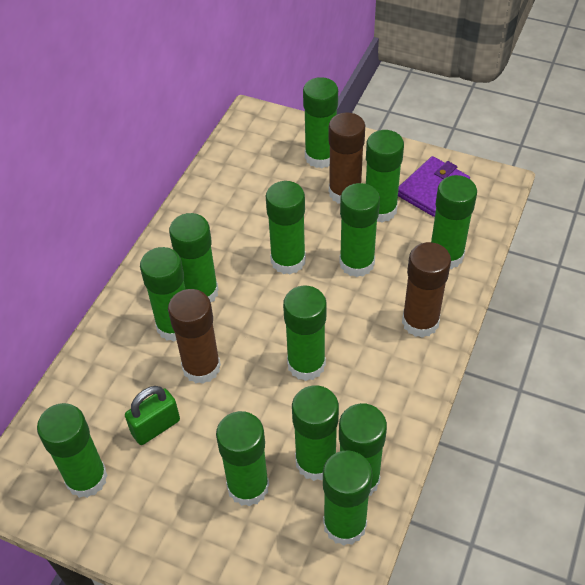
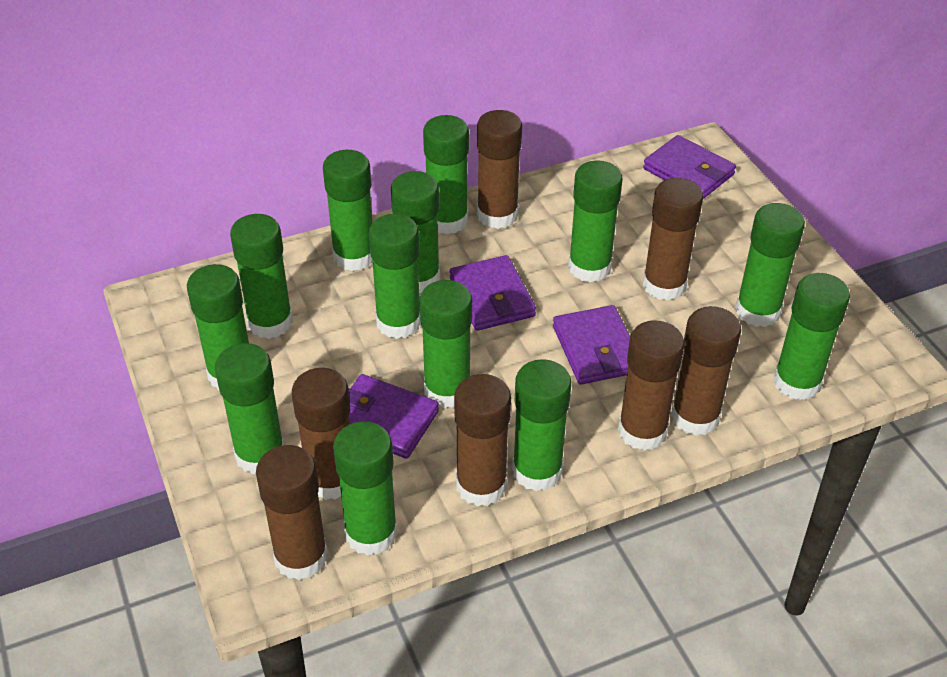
brown glue stick: [168,289,221,384] [329,113,365,204] [402,242,451,338] = 3 -> [256,445,328,580] [292,368,350,500] [454,374,511,506] [477,110,522,229] [618,320,684,451] [643,178,703,301] [671,306,741,436] = 7
green padlock: [125,386,180,445] = 1 -> none = 0
purple wallet: [398,156,470,217] = 1 -> [348,374,439,459] [450,255,536,331] [553,305,630,385] [643,135,736,199] = 4

